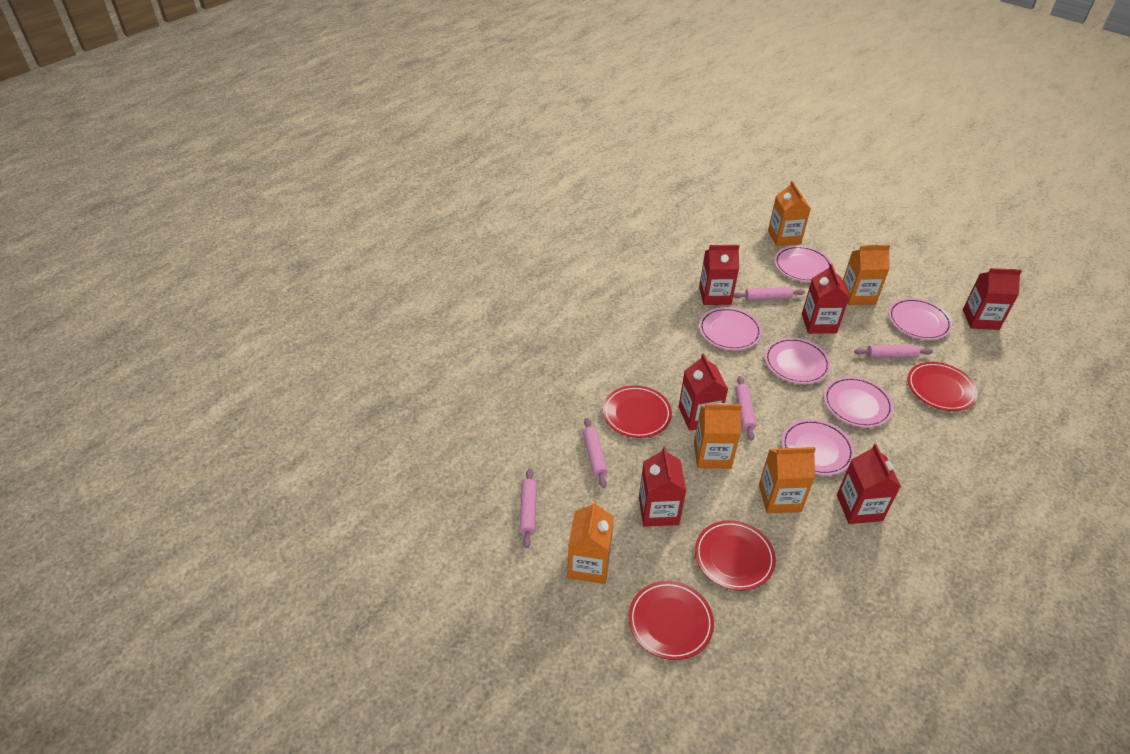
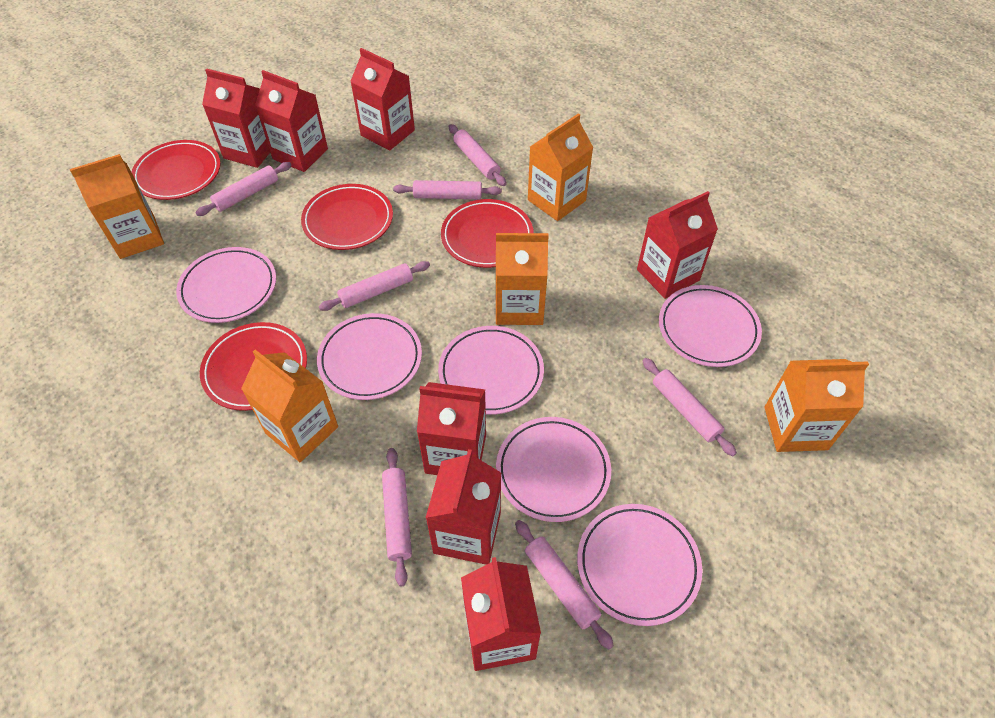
pink rolling pin: [520,468,537,548] [583,418,608,488] [733,287,805,301] [736,376,756,441] [854,345,933,358] = 5 -> [195,162,292,216] [319,261,430,311] [382,448,412,586] [393,180,502,199] [449,124,506,186] [515,520,614,649] [642,358,737,456] = 7
red carton: [639,446,686,527] [679,353,728,431] [699,245,740,305] [802,264,850,334] [837,444,901,524] [963,268,1022,330] = 6 -> [202,68,270,168] [255,70,328,172] [350,48,415,151] [417,382,486,475] [426,449,501,565] [461,557,541,671] [637,191,718,299] = 7

